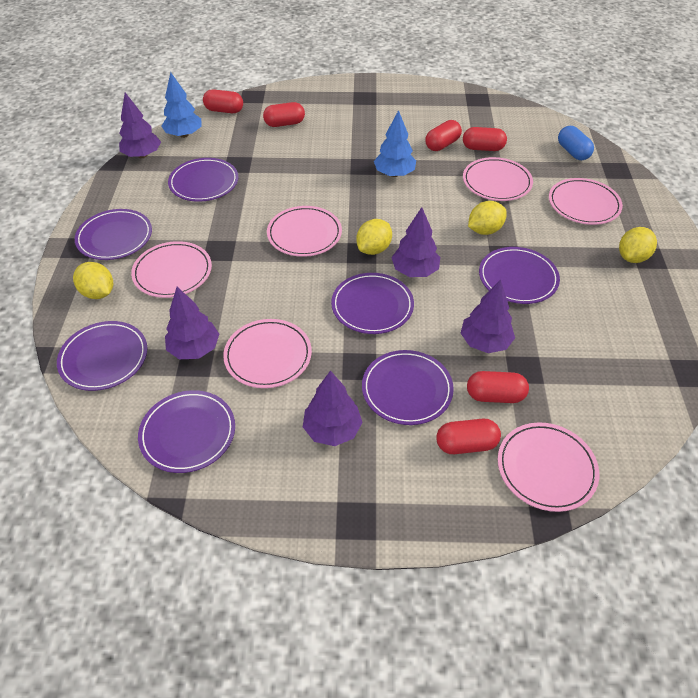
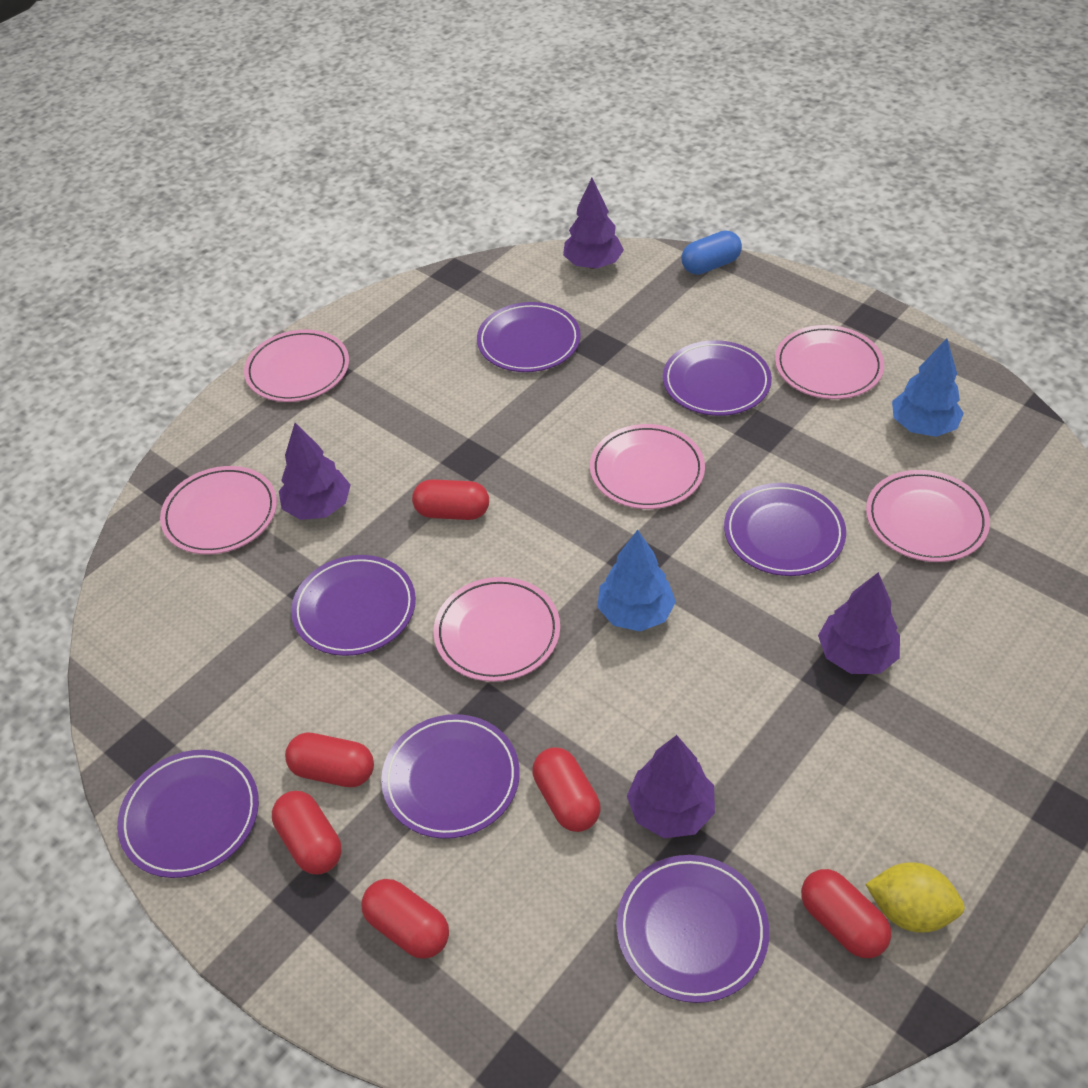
purple tree: [119,92,161,158] [165,287,219,359] [303,370,362,446] [391,207,440,277] [461,280,515,353] = 5 -> [279,423,350,520] [563,178,624,269] [627,735,715,838] [818,572,900,674] = 4
yellow lemon: [73,262,113,299] [356,219,392,255] [468,201,507,235] [619,227,657,263] = 4 -> [865,862,965,933] = 1

